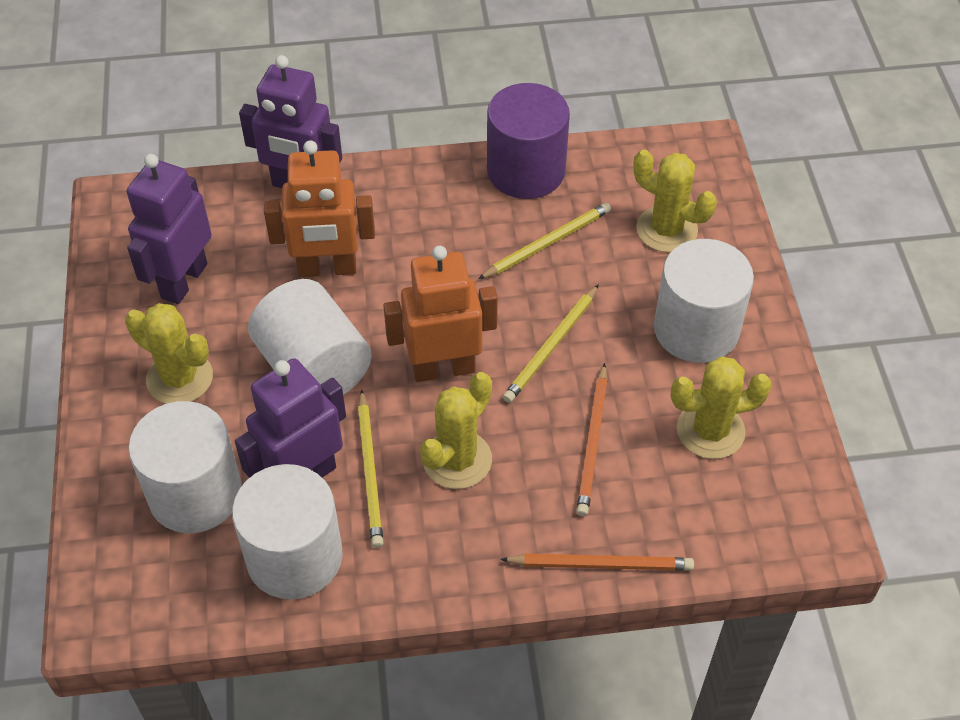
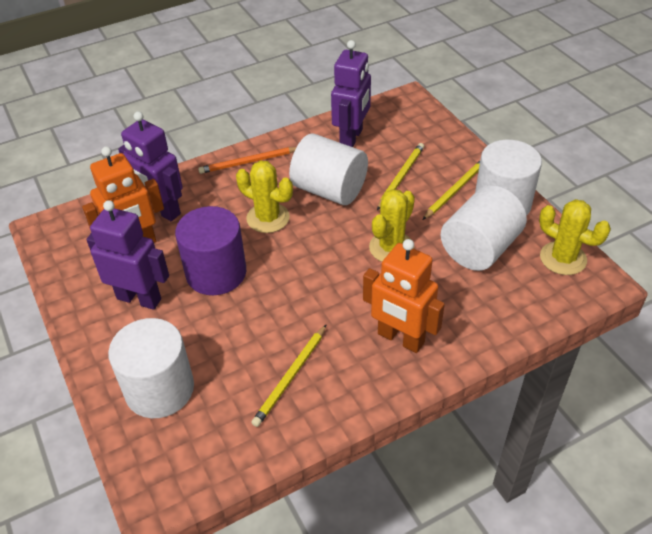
orange pencil: [500,554,694,571] [576,363,608,516] = 2 -> [198,147,296,174] = 1
yellow cactus: [125,303,213,404] [420,372,492,489] [633,150,717,252] [671,357,772,459] = 4 -> [236,161,293,233] [369,189,415,262] [539,199,611,275] = 3

